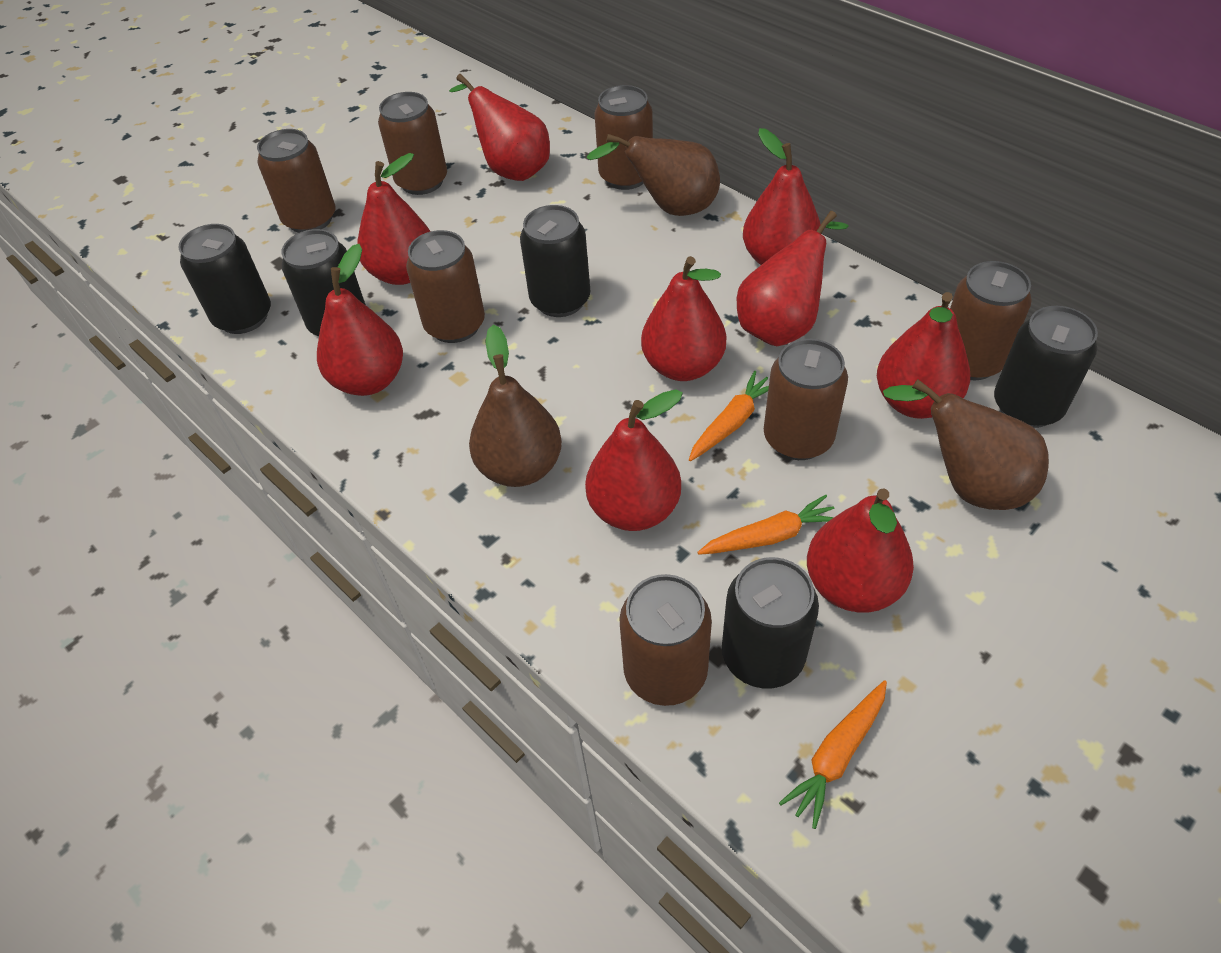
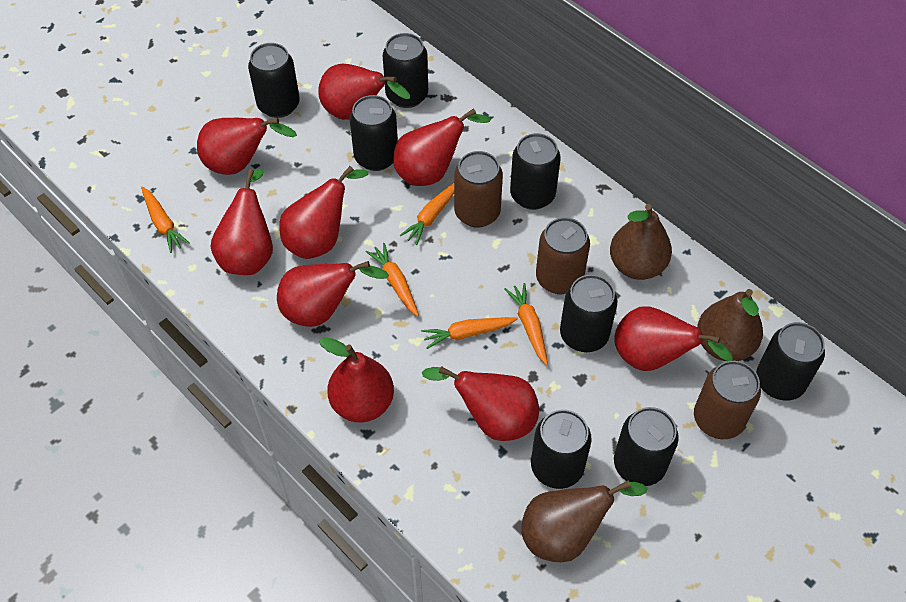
black can: [178,224,271,334] [282,229,366,336] [520,205,590,317] [722,557,819,689] [994,306,1098,428] = 5 -> [248,43,300,118] [350,95,398,171] [383,33,428,108] [510,133,561,210] [531,410,592,489] [560,275,617,352] [614,407,679,486] [756,322,825,401] = 8
brown can: [257,129,335,233] [378,92,447,195] [406,230,485,343] [594,85,653,190] [619,574,712,706] [764,339,848,460] [950,261,1032,380] = 7 -> [454,151,503,228] [536,217,590,294] [694,361,761,439] = 3
orange carrot: [689,371,769,461] [697,495,834,555] [779,680,887,829] = 3 -> [141,187,190,253] [366,243,419,317] [400,183,454,245] [421,317,518,349] [505,283,548,366] = 5

